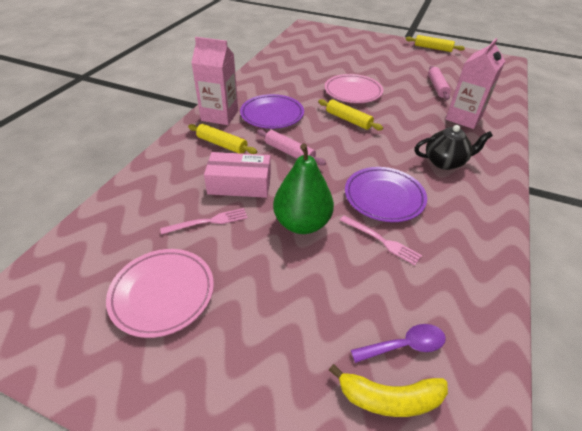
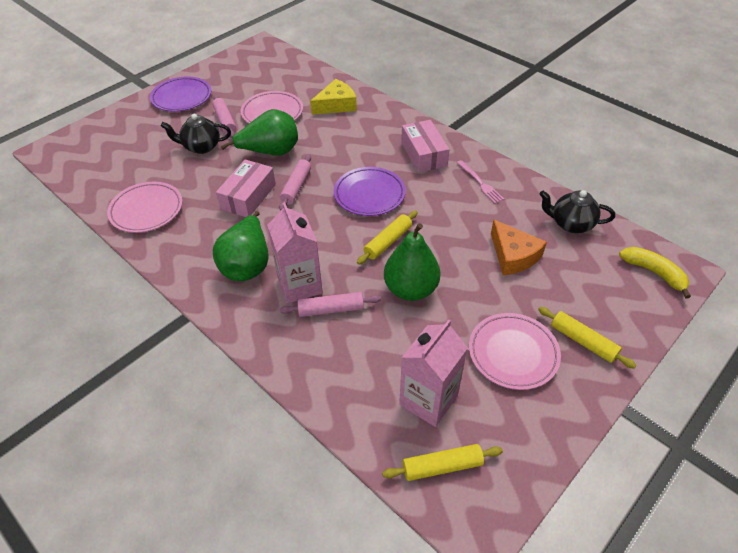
black teapot: [415,125,493,170] = 1 -> [161,114,231,154] [539,190,615,233] = 2
green pear: [273,143,334,234] = 1 -> [213,211,269,281] [221,109,298,156] [384,223,441,301] = 3
orange cheese: none = 0 -> [491,220,547,275] = 1
pink box: [204,152,271,198] = 1 -> [216,160,276,217] [401,120,449,172] = 2
pink fork: [160,208,248,235] [340,216,422,265] = 2 -> [456,160,504,204] = 1
pink plate: [106,249,214,338] [325,74,383,103] = 2 -> [107,182,183,233] [241,91,303,124] [469,313,561,390] = 3
pink rolling pin: [257,129,326,166] [428,66,451,100] = 2 -> [212,95,236,138] [279,154,311,211] [280,292,381,317] = 3
purple spoon: [351,324,446,363] = 1 -> none = 0
yellow cheese: none = 0 -> [310,79,357,115] = 1

